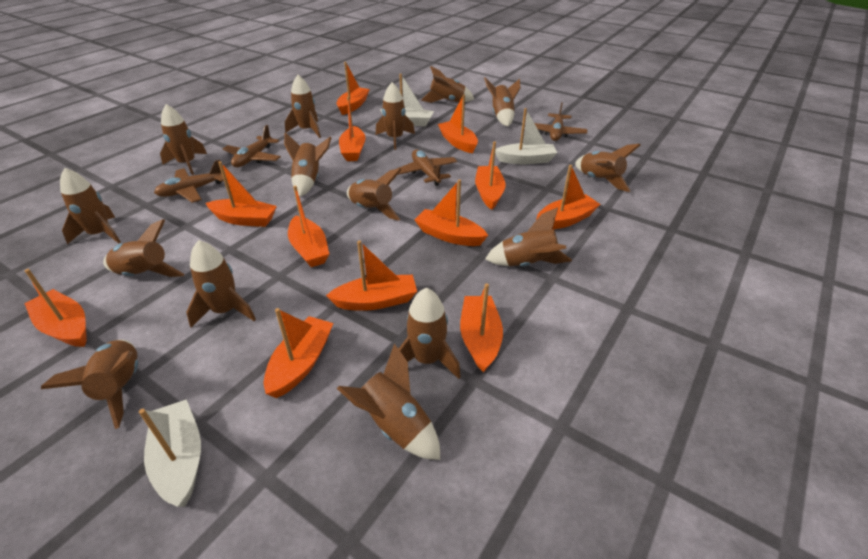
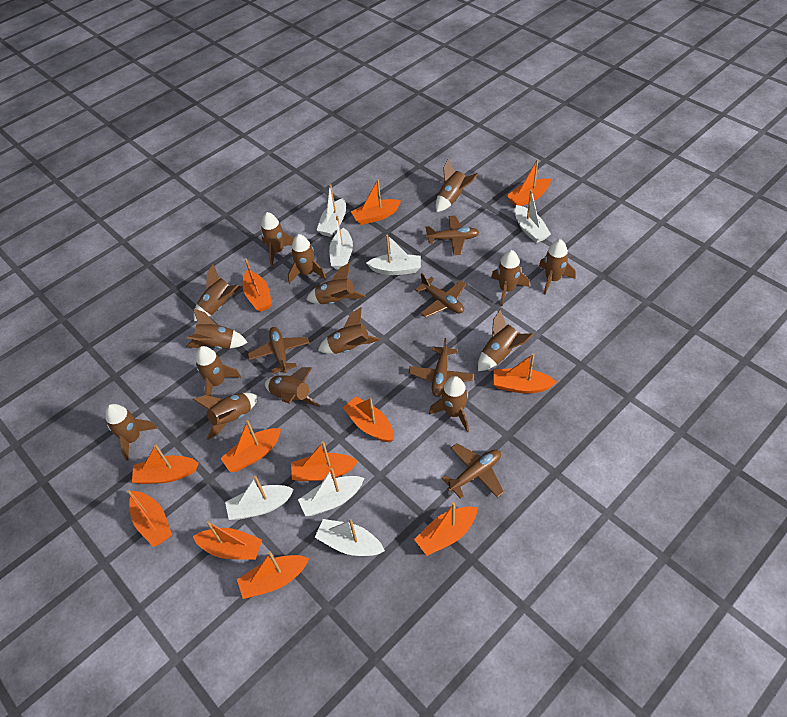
brown plane: [154,160,224,203] [223,125,281,167] [397,150,457,186] [534,102,588,141] = 4 -> [248,327,309,374] [408,338,473,397] [415,273,466,318] [426,215,479,255] [442,443,504,499] = 5
white boat: [139,399,201,507] [380,74,434,126] [495,108,557,164] = 3 -> [225,476,294,520] [298,468,364,516] [314,519,385,556] [317,184,346,237] [329,216,353,269] [366,234,421,275] [514,190,551,243] = 7

